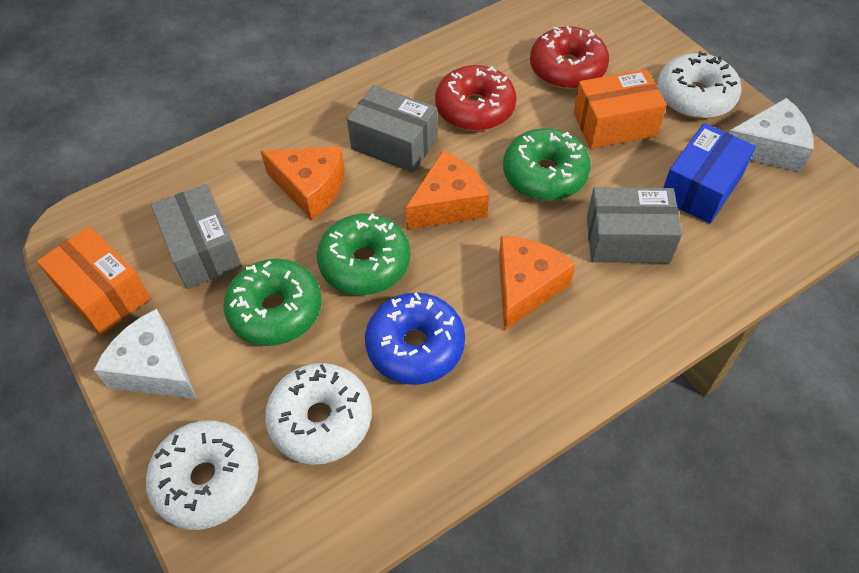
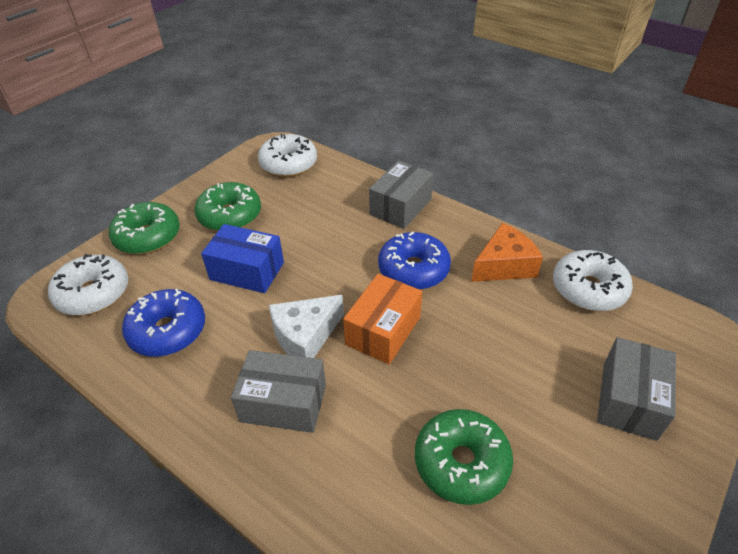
blue donut: [365,292,465,385] = 1 -> [122,289,205,357] [378,232,451,290] = 2
orange box: [37,226,151,335] [574,69,667,149] = 2 -> [343,274,422,364] = 1
orange cheese: [261,147,345,220] [406,151,489,230] [499,236,575,331] = 3 -> [471,223,543,282] = 1
red donut: [435,65,517,131] [530,26,609,89] = 2 -> none = 0
white cheese: [94,309,197,399] [729,98,814,172] = 2 -> [269,295,344,358] = 1

